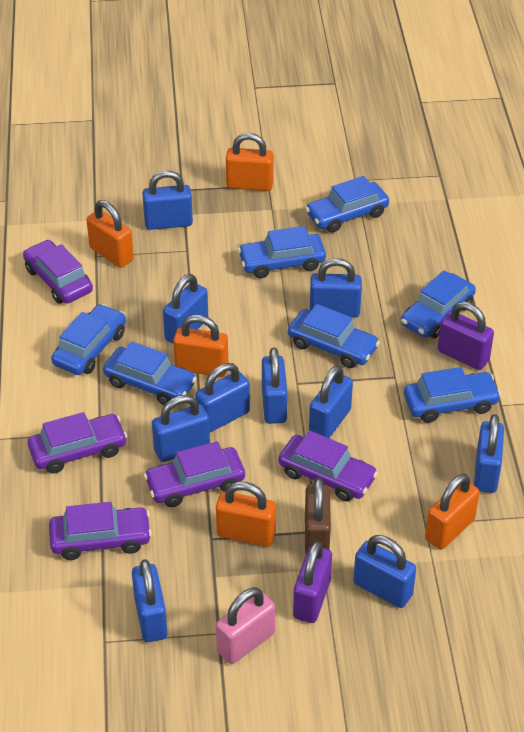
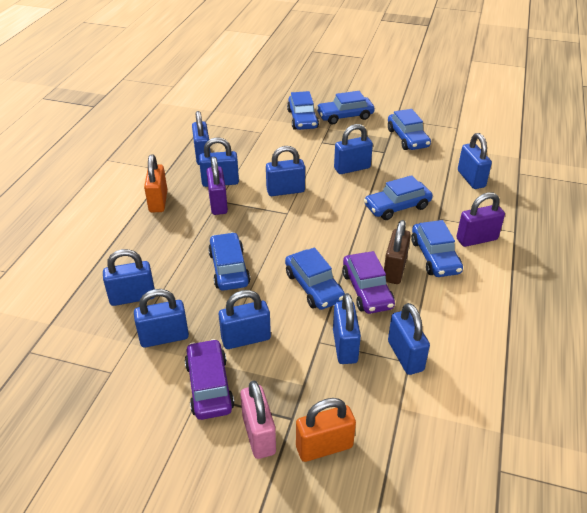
orange padlock: [87,200,134,268] [173,315,228,377] [216,481,276,547] [226,133,274,191] [425,474,480,550] = 5 -> [144,154,167,212] [296,398,356,462] = 2
purple car: [23,240,93,304] [28,412,127,474] [49,502,152,560] [144,441,245,507] [278,430,378,501] = 5 -> [185,339,234,420] [342,251,395,314] = 2

